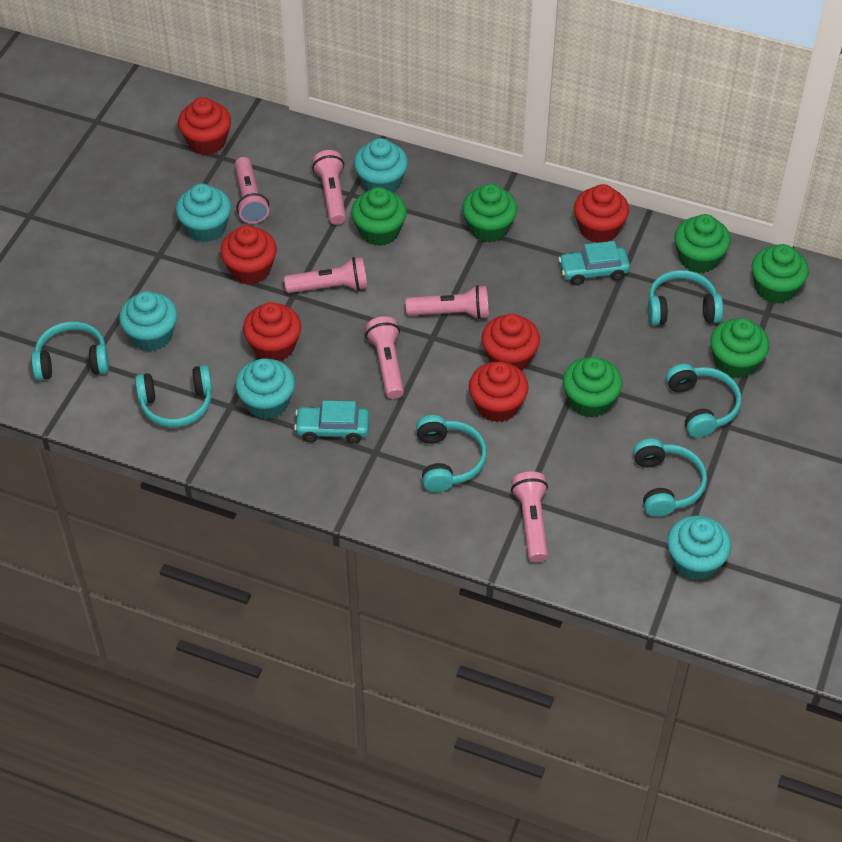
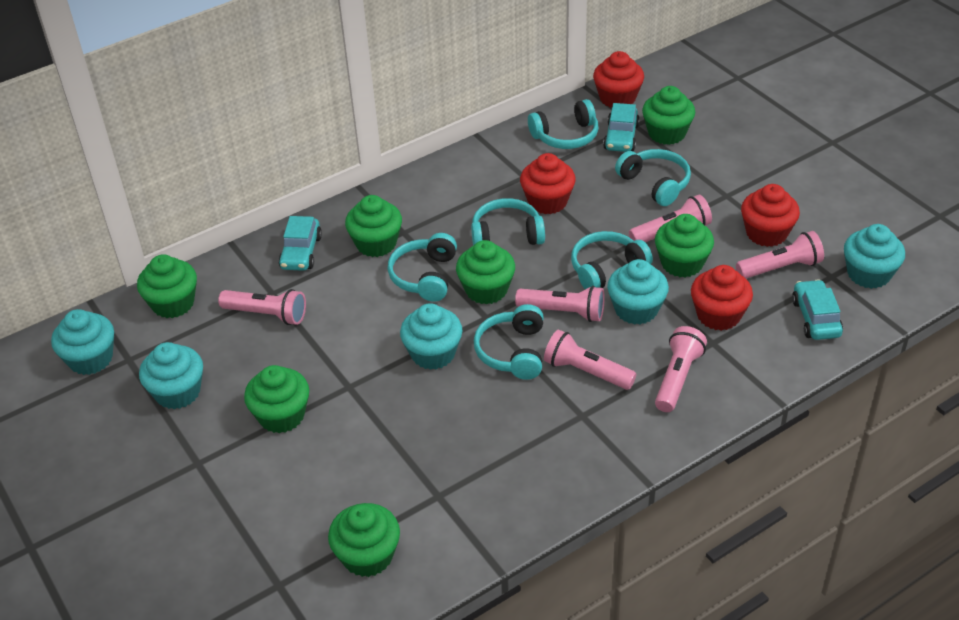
green cupcake: [351,187,407,246] [462,184,517,242] [563,357,622,418] [674,214,731,273] [710,318,769,379] [751,244,809,304] = 6 -> [137,254,197,318] [244,365,309,433] [328,503,400,577] [345,195,402,257] [456,240,515,305] [642,86,695,145] [655,214,714,277] = 7
red cupcake: [178,97,231,155] [220,225,277,284] [243,302,301,361] [469,362,528,422] [482,314,540,371] [574,184,629,243] = 6 -> [520,153,576,214] [593,51,644,107] [691,265,753,331] [741,184,800,247] = 4
turquoise car: [294,401,369,443] [558,241,630,285] = 2 -> [278,216,322,271] [603,103,640,152] [792,279,843,340] = 3

